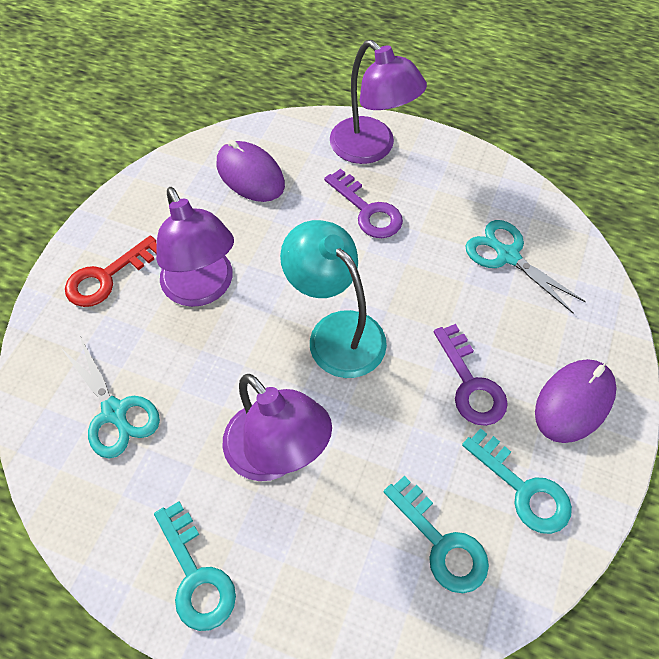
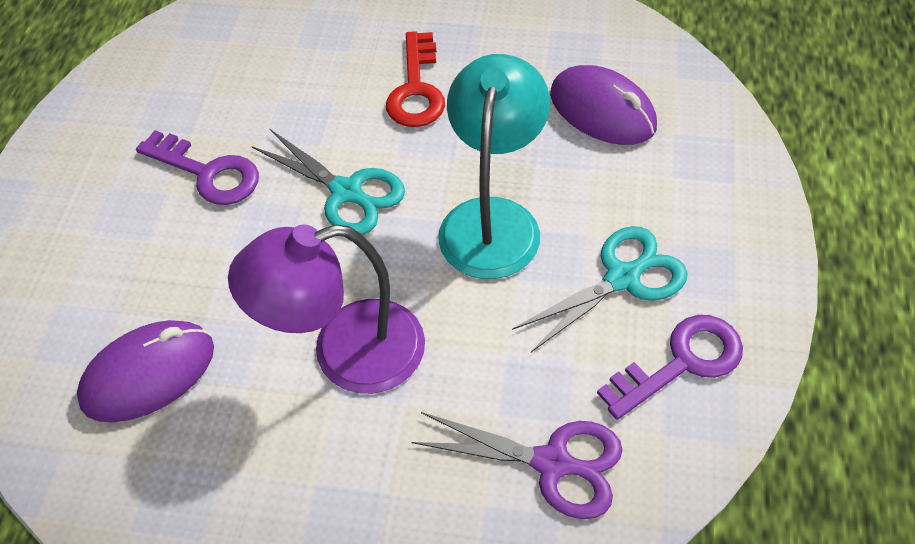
purple lamp: [156,187,234,307] [223,374,332,481] [330,40,427,164] = 3 -> [228,224,425,394] = 1
purple scissors: none = 0 -> [411,412,623,519] = 1
turquoise key: [154,501,236,631] [384,476,489,593] [462,428,572,534] = 3 -> none = 0

